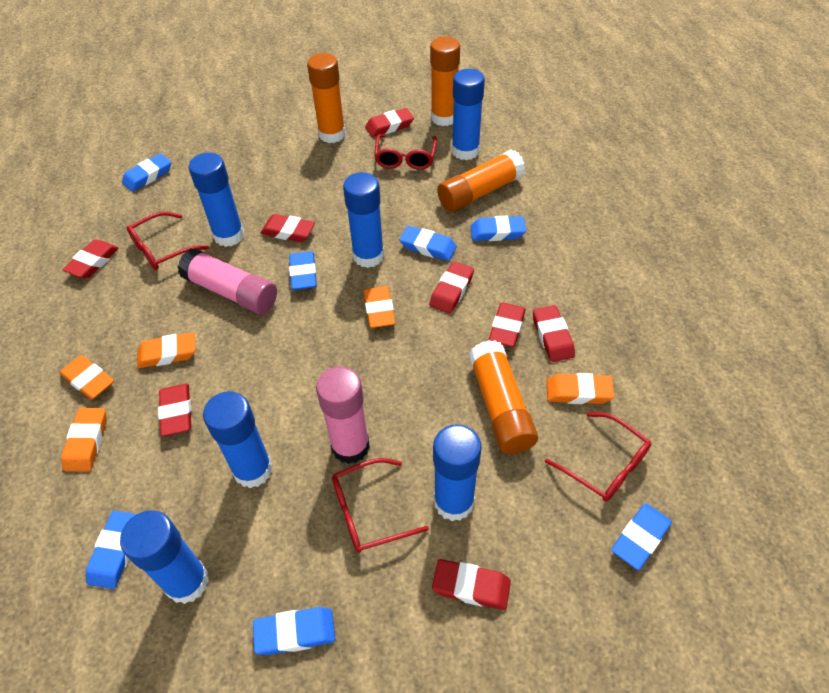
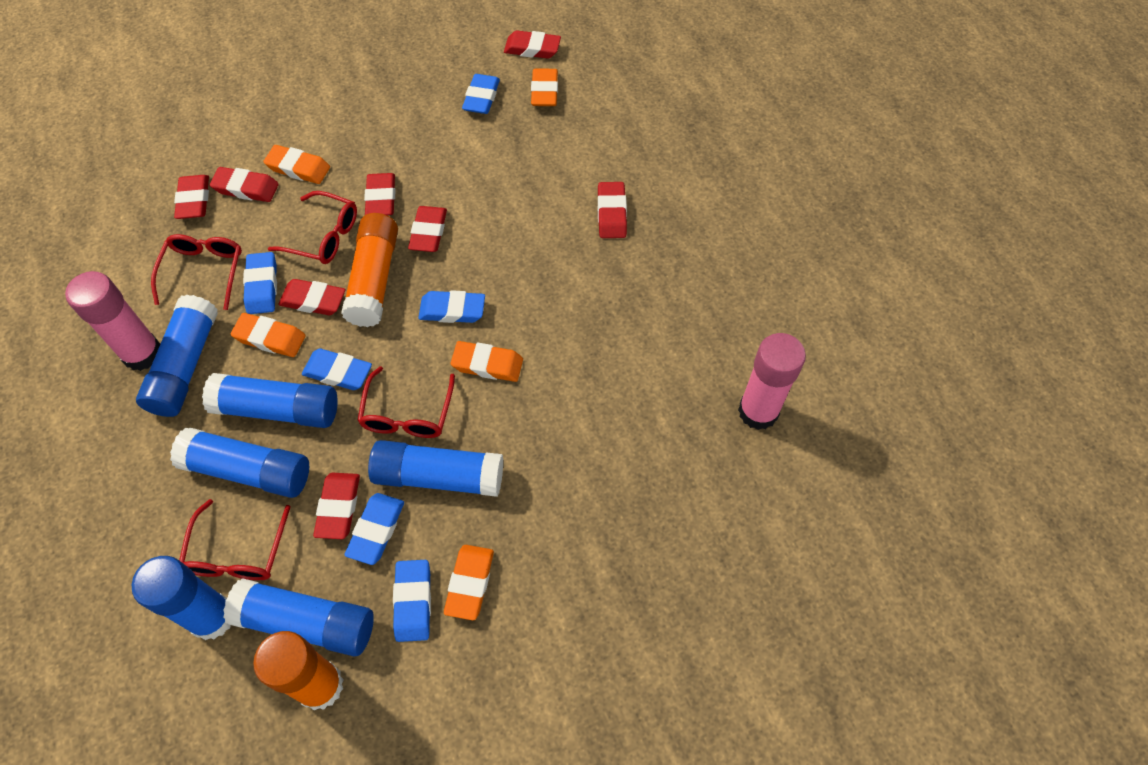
blue eraser: [86,510,136,589] [122,153,171,192] [253,607,335,655] [289,251,317,290] [399,226,457,261] [470,216,526,241] [611,503,672,570] = 7 -> [243,252,277,314] [302,348,372,390] [344,493,404,565] [393,560,431,642] [418,290,485,323] [462,74,500,114] = 6
orange glue stick: [307,53,346,143] [430,36,460,126] [437,150,525,212] [469,340,538,454] = 4 -> [253,631,344,710] [341,213,398,327] = 2

